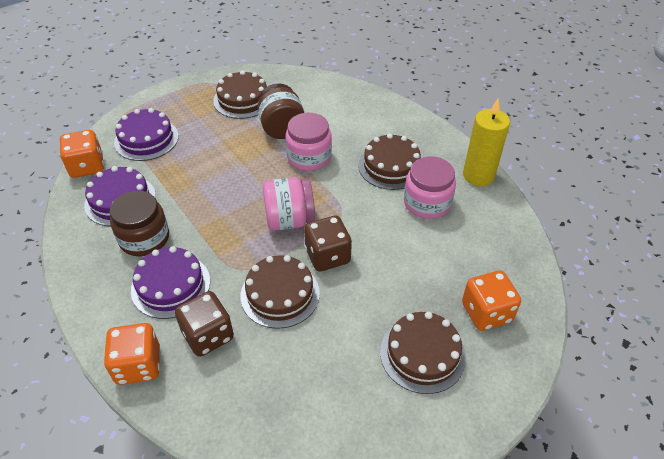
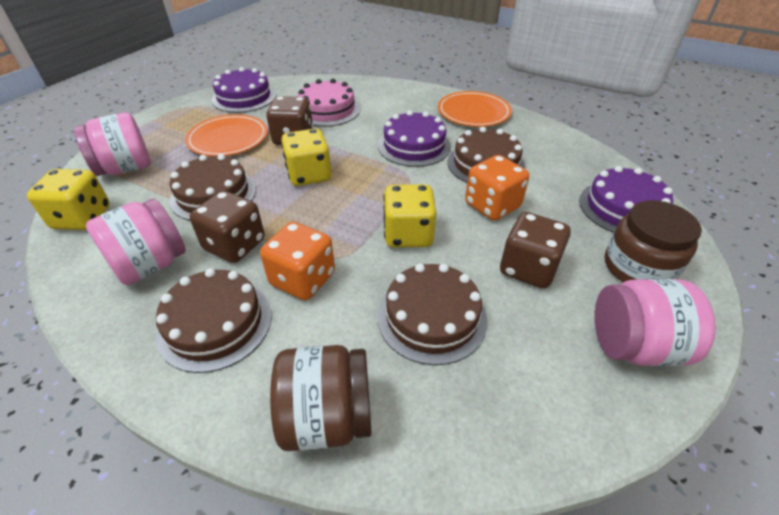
brown dice: [175,291,234,357] [304,215,352,271] = 2 -> [190,191,265,263] [266,96,313,145] [500,212,571,288] = 3
orange dice: [60,130,104,178] [104,323,160,385] [462,271,521,331] = 3 -> [260,222,335,300] [465,155,529,221] = 2
orange plate: none = 0 -> [185,114,268,156] [438,91,512,127] = 2
pink cake: none = 0 -> [298,79,360,127] = 1
yellow candle: [463,99,510,186] = 1 -> none = 0
yellow dice: none = 0 -> [27,169,110,230] [281,128,332,186] [383,184,436,248] = 3

